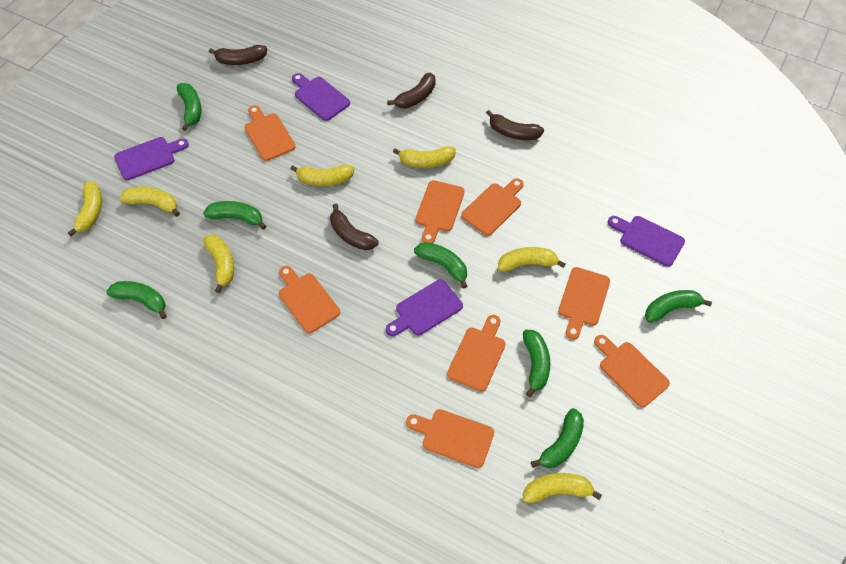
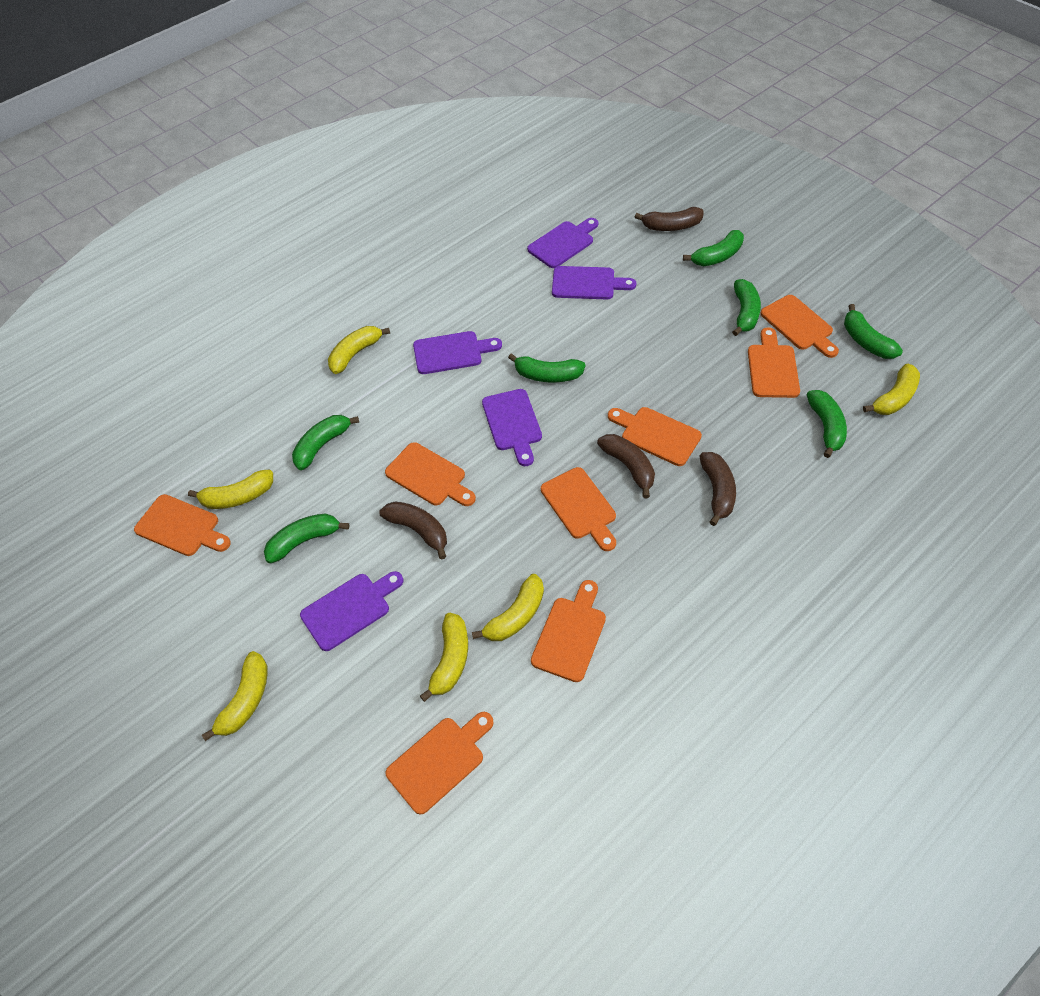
purple cutting board: [114,137,189,180] [292,73,350,121] [386,279,463,336] [608,216,685,267] = 4 -> [300,571,403,651] [413,331,502,374] [482,389,542,466] [527,218,598,268] [552,266,637,300] = 5
yellow banana: [68,182,102,237] [120,187,180,217] [203,235,234,293] [290,164,354,186] [393,146,456,168] [498,247,566,272] [523,473,602,503] = 7 -> [188,470,273,509] [202,651,268,741] [328,326,390,374] [420,613,468,702] [472,574,544,641] [863,364,920,415] = 6

